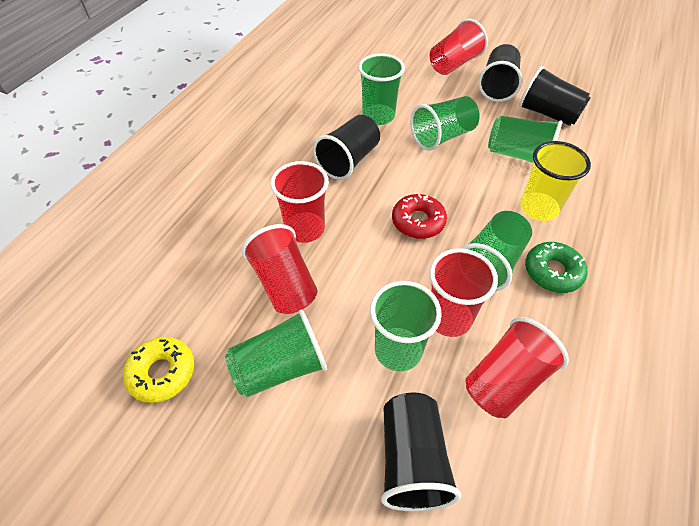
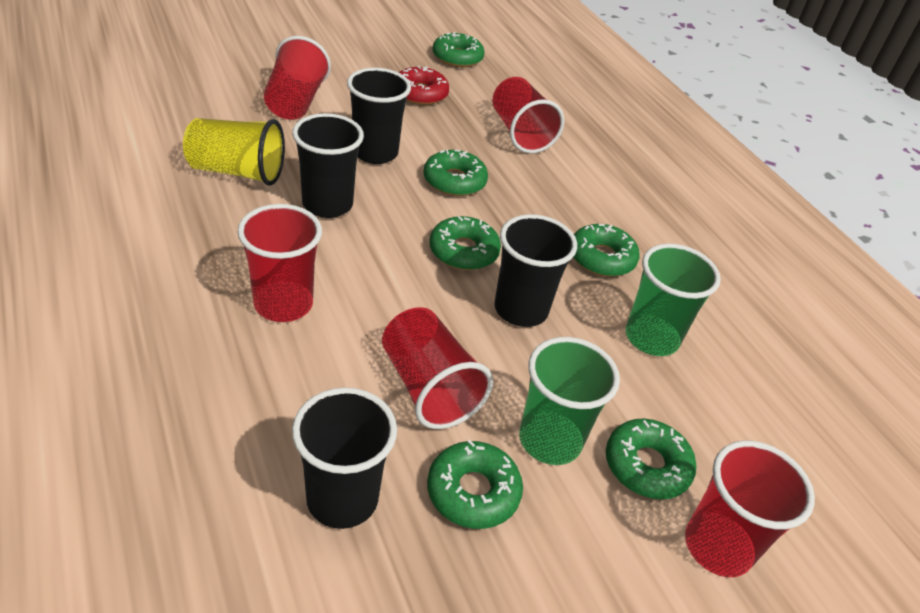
green cup: [225,310,327,397] [358,53,405,125] [370,281,442,371] [410,96,480,151] [462,211,532,291] [488,116,562,163] = 6 -> [519,337,620,465] [626,244,721,356] = 2
green donut: [525,242,587,293] = 1 -> [423,150,488,196] [427,440,523,529] [429,216,501,270] [432,32,485,67] [574,224,640,277] [606,419,696,499] = 6
yellow donut: [123,337,194,403] = 1 -> none = 0

